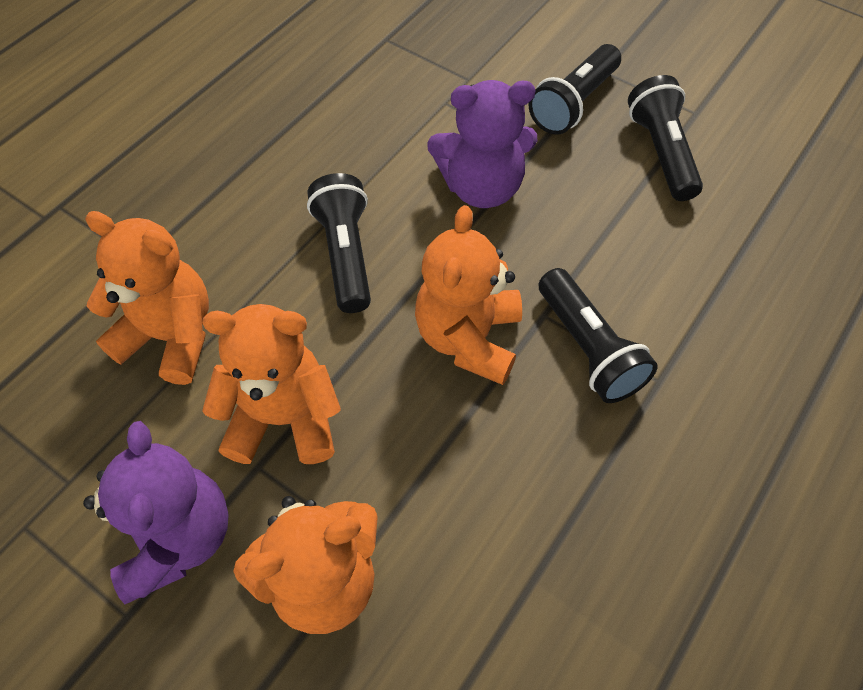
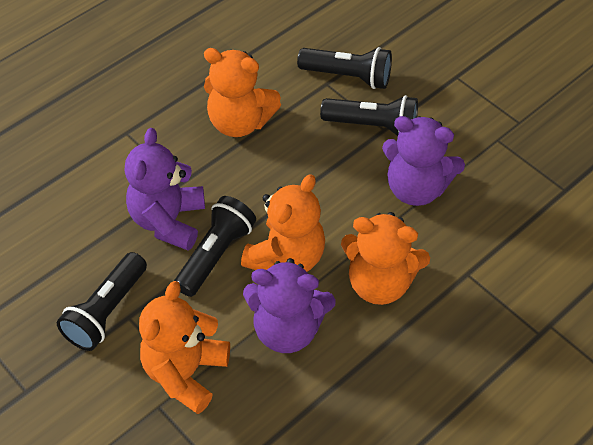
purple teddy bear: [83,421,229,604] [427,80,537,208] = 2 -> [125,128,205,251] [243,258,336,353] [382,116,465,206] = 3

